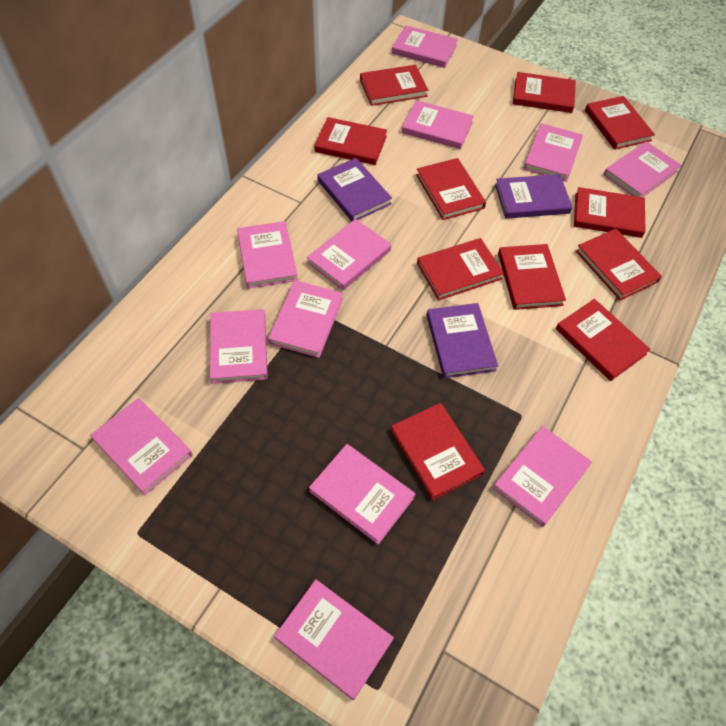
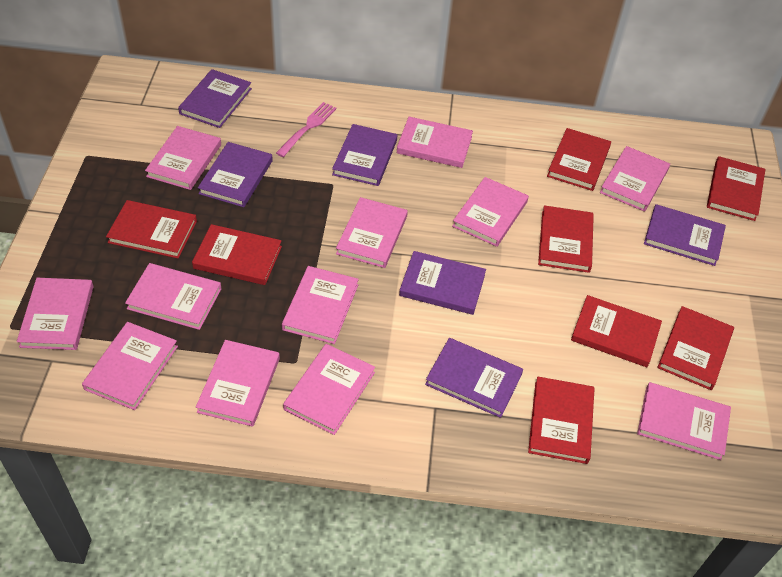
pink fork: none = 0 -> [276,102,337,157] = 1
purple book: [317,158,392,221] [427,303,498,378] [495,174,573,219] = 3 -> [178,69,252,128] [198,142,273,207] [332,124,397,186] [399,251,486,315] [425,338,523,418] [644,204,726,266] = 6
red book: [314,117,387,165] [360,65,428,106] [391,403,485,500] [416,158,486,220] [417,238,504,300] [498,244,566,310] [513,72,576,113] [556,299,651,381] [574,187,646,238] [576,229,662,301] [585,96,655,150] = 11 -> [106,200,197,259] [192,224,282,285] [528,377,595,464] [538,205,594,273] [547,128,611,191] [571,295,662,367] [657,306,734,390] [707,156,765,221] = 8

